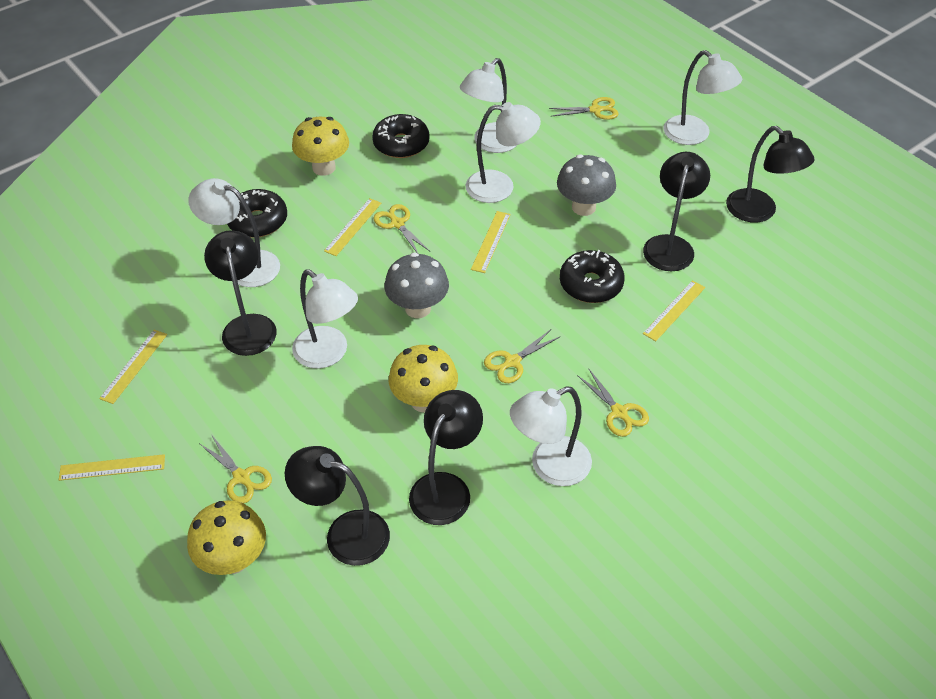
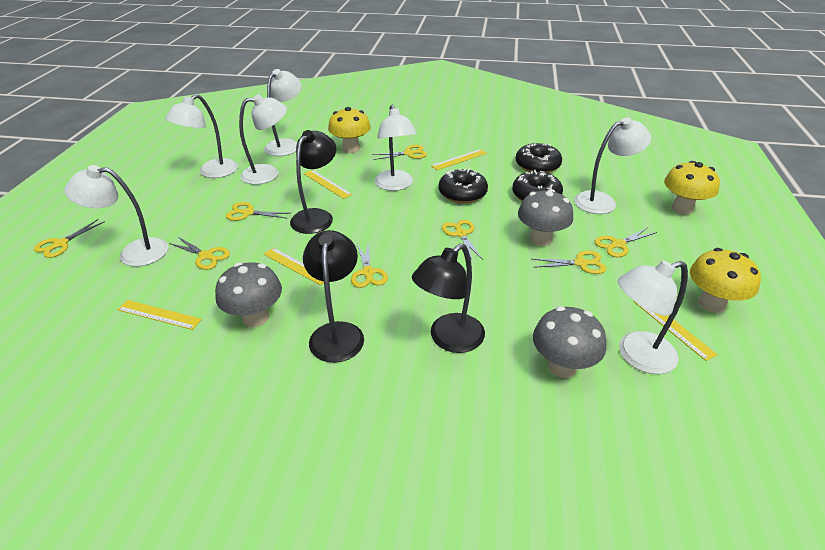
black lamp: [204,230,277,356] [285,446,390,566] [409,390,483,525] [643,152,710,271] [726,126,815,223] = 5 -> [290,130,336,234] [303,230,364,363] [412,243,485,353] = 3
grey mushroom: [384,253,449,318] [557,154,616,216] = 2 -> [215,262,282,327] [518,189,573,246] [533,306,606,378] = 3
white lamp: [188,178,280,287] [292,269,358,368] [460,58,517,153] [465,102,541,203] [510,386,592,486] [663,50,742,145] = 6 -> [64,165,168,267] [165,94,238,178] [239,94,287,185] [264,69,301,156] [375,105,417,191] [574,117,651,214] [618,260,688,374] = 7
yellow scissors: [199,434,272,503] [373,204,430,253] [484,329,561,383] [549,97,619,120] [577,369,649,437] = 5 -> [34,219,105,258] [169,237,230,270] [226,202,290,221] [351,244,388,288] [372,145,427,160] [442,220,483,260] [533,250,606,274] [595,228,657,257] = 8

